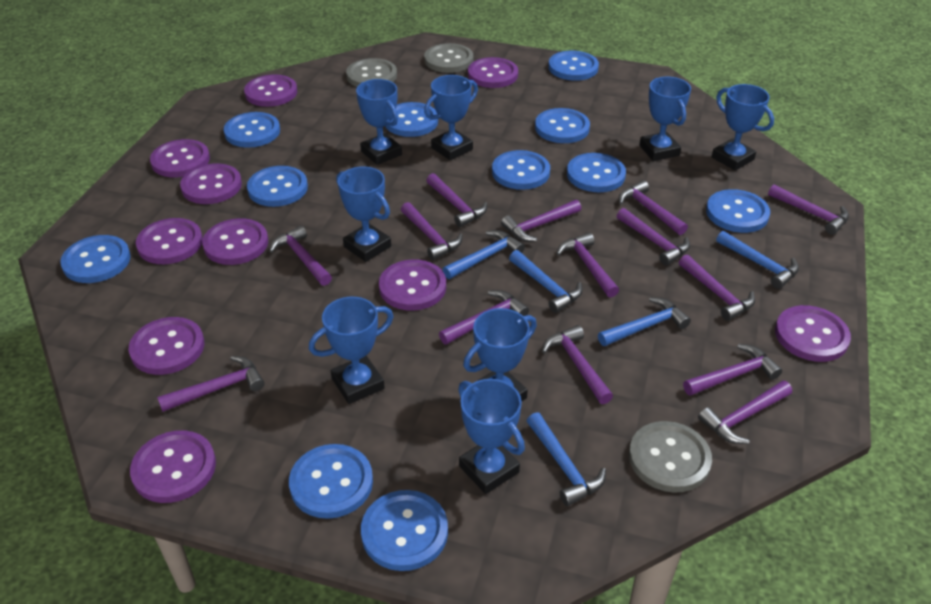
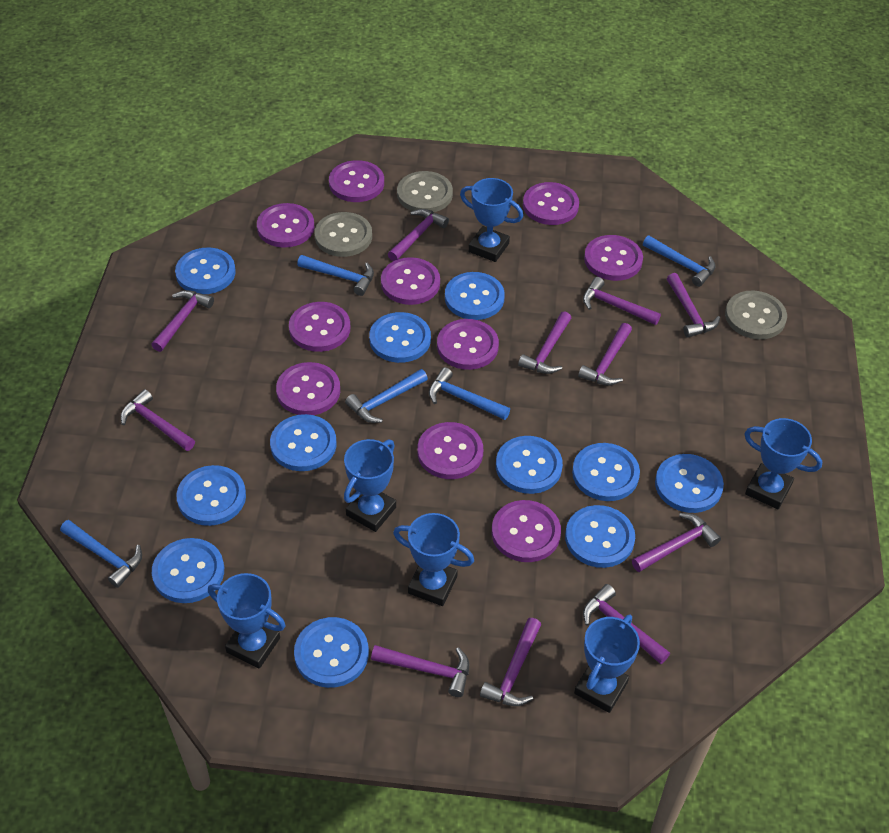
blue trophy: [309,297,394,404] [336,167,391,262] [356,79,402,165] [424,75,478,160] [458,379,525,494] [463,308,537,401] [639,77,691,161] [712,84,774,171] = 8 -> [208,573,286,669] [344,439,396,532] [393,513,474,606] [460,178,523,262] [574,615,640,713] [744,418,823,509] = 6
purple hammer: [157,356,265,412] [269,225,332,286] [401,202,463,260] [426,173,487,227] [439,290,529,345] [501,200,582,241] [542,325,613,404] [557,232,619,298] [617,208,690,265] [619,180,688,235] [679,255,755,321] [683,344,782,396] [698,381,792,444] [768,185,849,235] = 14 -> [120,389,195,451] [151,290,214,352] [371,645,469,697] [388,209,449,261] [480,618,541,706] [518,311,571,374] [578,323,632,386] [583,277,661,325] [583,584,670,664] [632,513,721,572] [667,273,720,338] = 11

